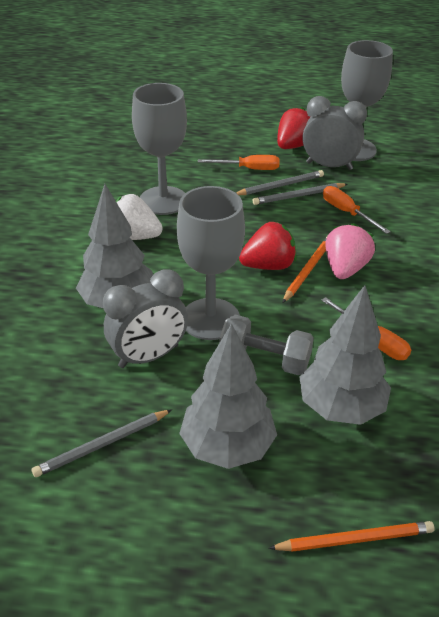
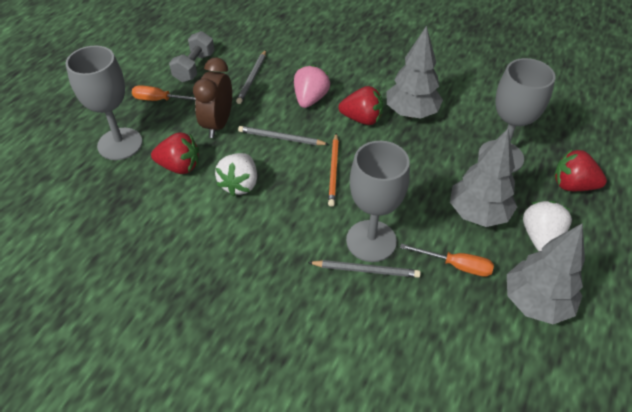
brown clock: none = 0 -> [193,58,232,138] = 1
grey clock: [103,269,188,368] [303,96,367,170] = 2 -> none = 0
orange pencil: [268,521,435,552] [282,237,327,303] = 2 -> [328,133,339,207] = 1
orange screwdriver: [198,155,279,170] [321,297,411,360] [323,186,391,234] = 3 -> [132,85,196,101] [400,244,494,277] = 2
red strawberry: [239,222,297,270] [277,107,311,149] = 2 -> [151,133,199,174] [338,86,383,125] [554,149,607,191] = 3
white strawberry: [116,194,163,240] = 1 -> [215,153,257,197] [523,201,572,251] = 2

